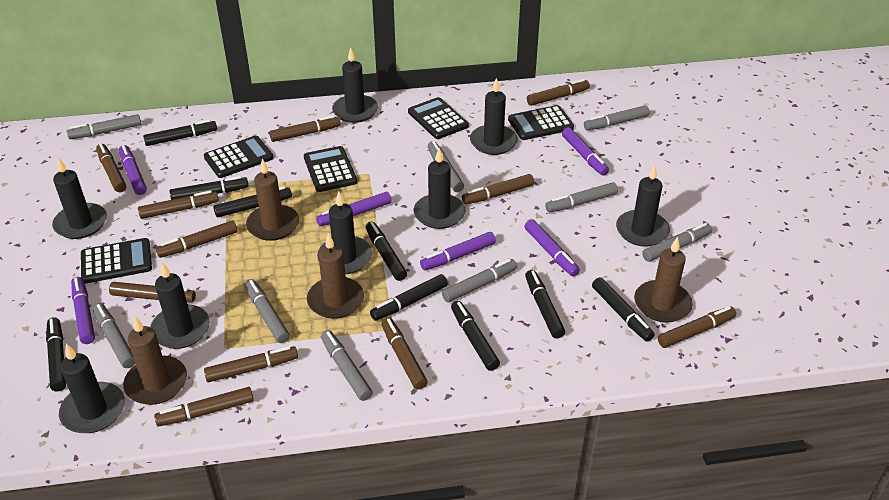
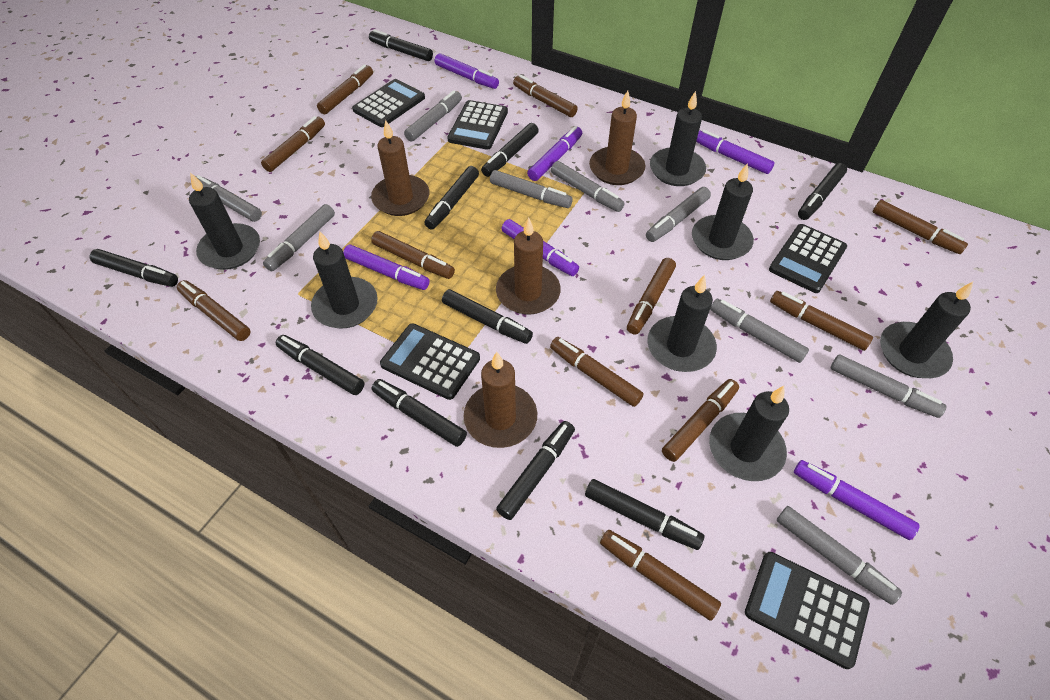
black candle: [52,158,107,239] [59,344,125,433] [150,262,210,349] [317,191,372,274] [332,47,378,123] [413,148,466,229] [470,78,518,155] [616,165,670,247] = 8 -> [189,172,260,270] [311,231,378,328] [647,275,717,372] [650,91,706,186] [692,163,754,260] [709,386,789,481] [880,282,973,378] = 7
black marker: [46,317,66,392] [143,120,217,146] [169,176,248,200] [213,186,292,217] [365,222,407,281] [370,274,448,321] [451,301,500,371] [525,270,565,339] [592,277,655,342] = 9 -> [90,249,178,287] [276,335,365,395] [369,29,433,61] [372,379,467,447] [424,166,479,230] [442,289,533,344] [481,123,539,177] [496,421,575,520] [585,479,705,550] [798,163,847,220] = 10

